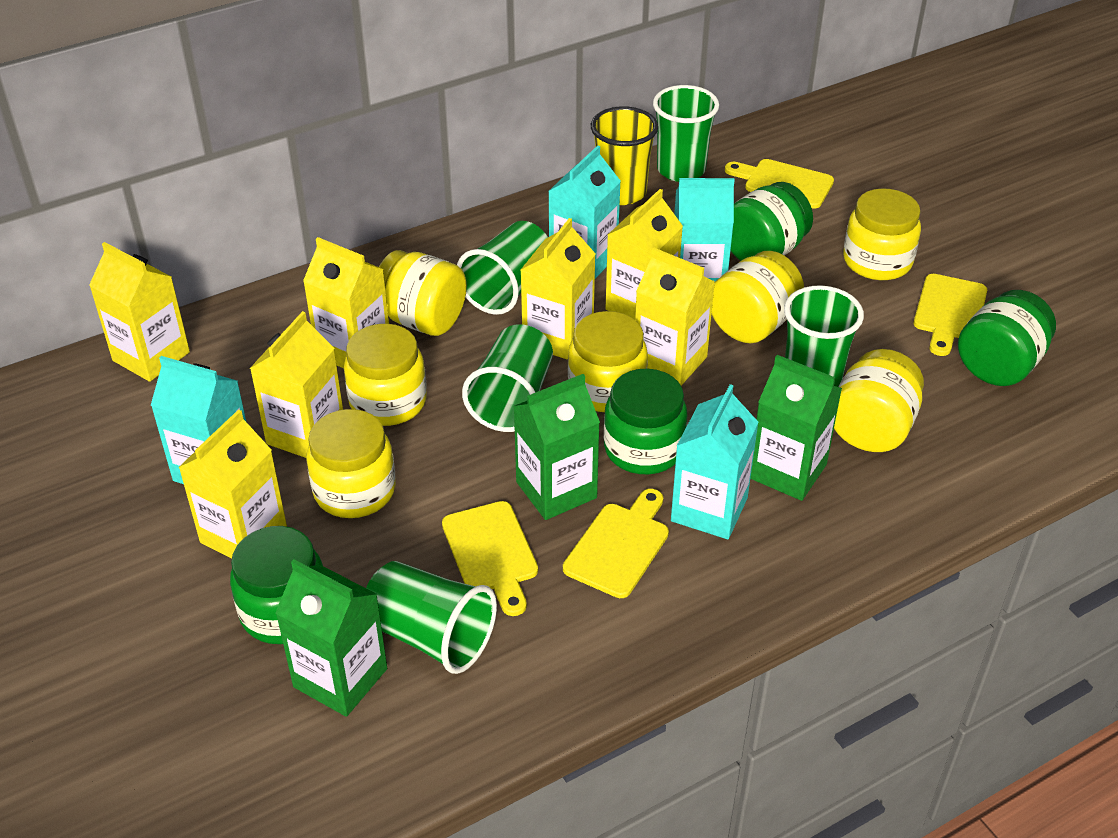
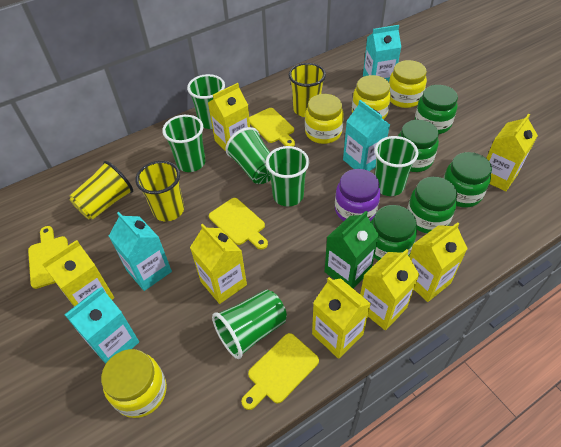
green carton: [275,560,387,717] [514,374,600,520] [750,355,842,501] = 3 -> [325,211,379,289] = 1
green cup: [366,561,497,674] [457,221,548,315] [462,324,553,432] [653,85,719,182] [784,285,864,387] = 5 -> [162,115,206,172] [187,74,225,129] [212,290,287,359] [225,127,271,184] [266,146,309,206] [374,136,419,196] = 6
green jar: [230,526,323,644] [604,369,687,474] [731,182,813,261] [958,290,1056,386] = 4 -> [371,205,417,261] [398,120,439,172] [407,177,457,233] [415,85,458,134] [443,152,492,208] = 5
purple jar: none = 0 -> [335,169,381,221] = 1
yellow cup: [591,106,658,205] = 1 -> [69,161,133,220] [135,161,184,221] [288,63,326,117] = 3
yellow jar: [306,409,396,518] [344,324,427,426] [379,250,467,336] [568,311,648,412] [712,251,804,343] [834,349,924,452] [843,188,921,280] = 7 -> [101,349,167,418] [305,94,344,144] [352,75,391,120] [389,60,427,108] = 4

